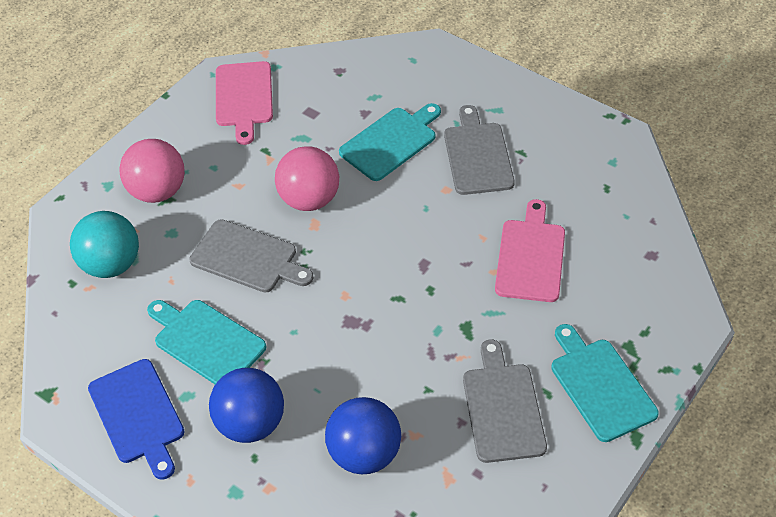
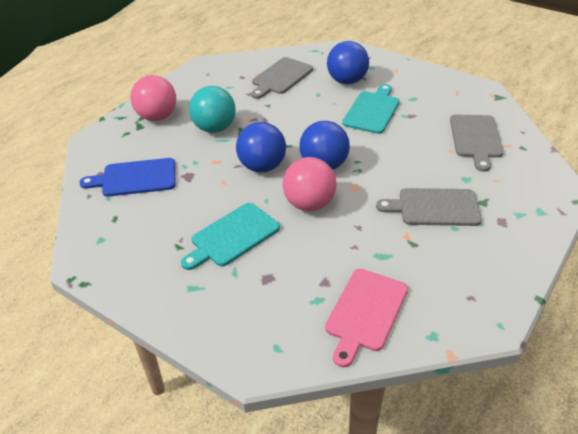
blue ball: [209,368,284,443] [325,397,401,474] = 2 -> [236,122,286,173] [299,121,350,170] [327,41,369,84] = 3
pink cutting board: [216,61,273,145] [495,199,565,302] = 2 -> [325,269,408,368] = 1
turquoise cutting board: [147,300,266,384] [339,103,441,181] [551,324,659,442] = 3 -> [181,203,280,270] [342,84,400,134] = 2

